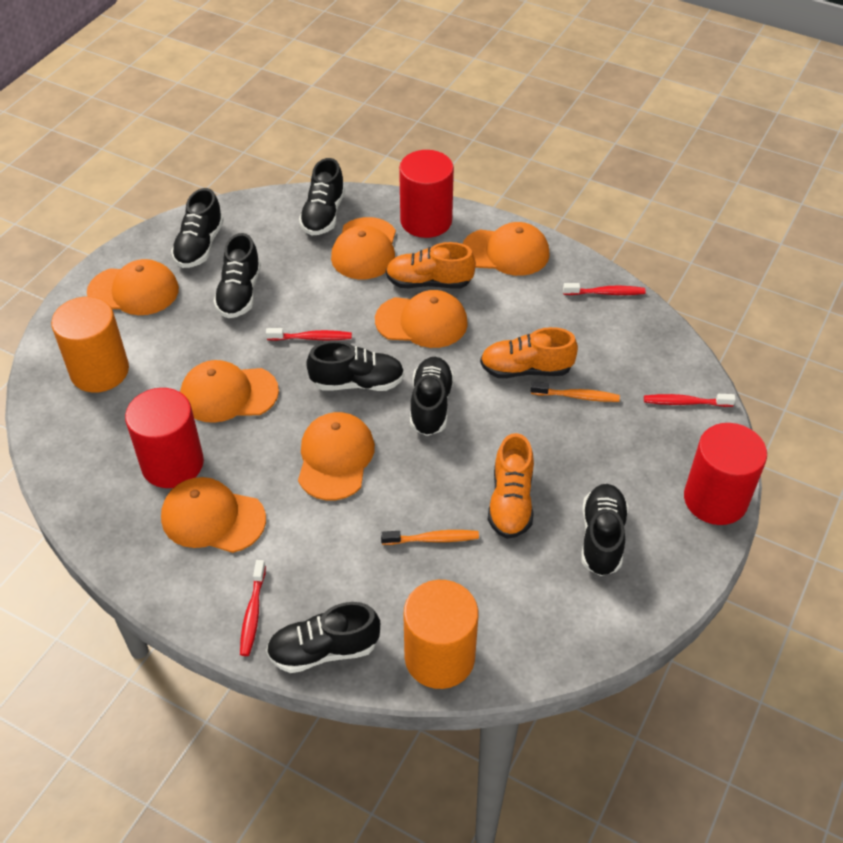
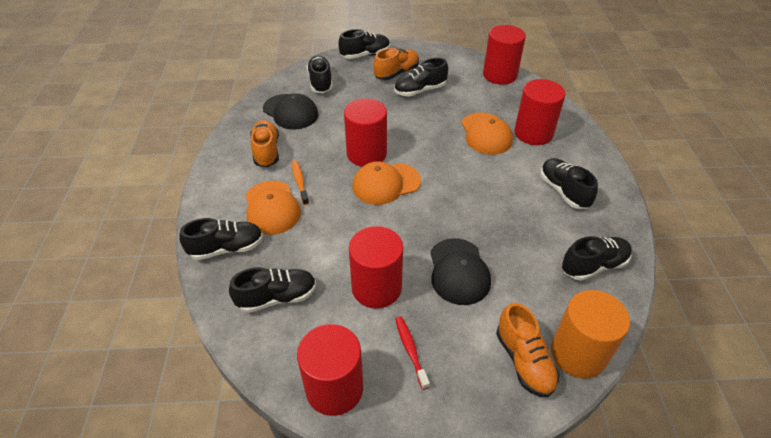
black cap: none = 0 -> [263,93,319,130] [430,238,491,305] = 2
orange cap: [87,259,179,315] [161,477,266,553] [180,360,279,423] [298,412,375,500] [331,217,396,279] [375,290,468,348] [463,222,550,276] = 7 -> [245,181,301,235] [352,162,421,205] [461,112,513,155] = 3
orange cylinder: [51,297,129,393] [403,580,478,689] = 2 -> [551,290,630,379] = 1
orange toothbrush: [381,530,479,545] [531,382,620,402] = 2 -> [292,161,309,205] = 1
red cylinder: [125,388,204,488] [399,150,454,238] [684,423,767,525] = 3 -> [297,324,363,416] [344,99,387,167] [349,226,403,309] [483,25,526,85] [515,79,565,145] = 5
red toothbrush: [240,560,266,656] [266,328,352,341] [563,283,646,295] [644,394,736,407] = 4 -> [395,316,430,390] = 1

